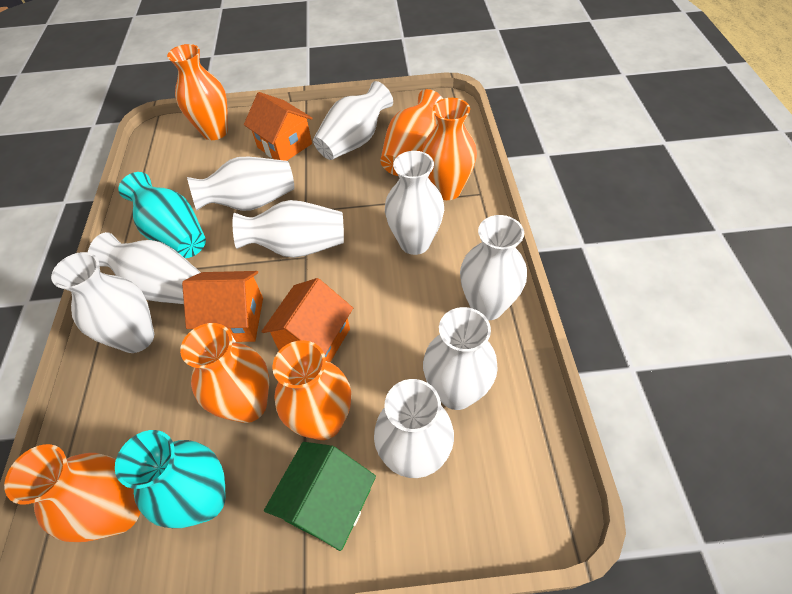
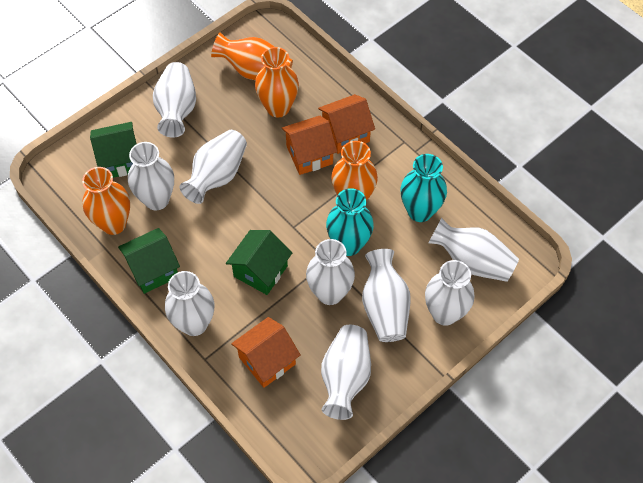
green house: [264,442,376,551] = 1 -> [90,122,137,178] [118,228,180,294] [226,230,292,295] = 3
orange vase: [4,444,140,542] [167,44,228,140] [180,323,269,423] [272,340,351,440] [380,89,443,176] [422,98,477,200] = 6 -> [82,167,130,235] [211,32,293,80] [255,47,299,117] [331,141,378,201] = 4

